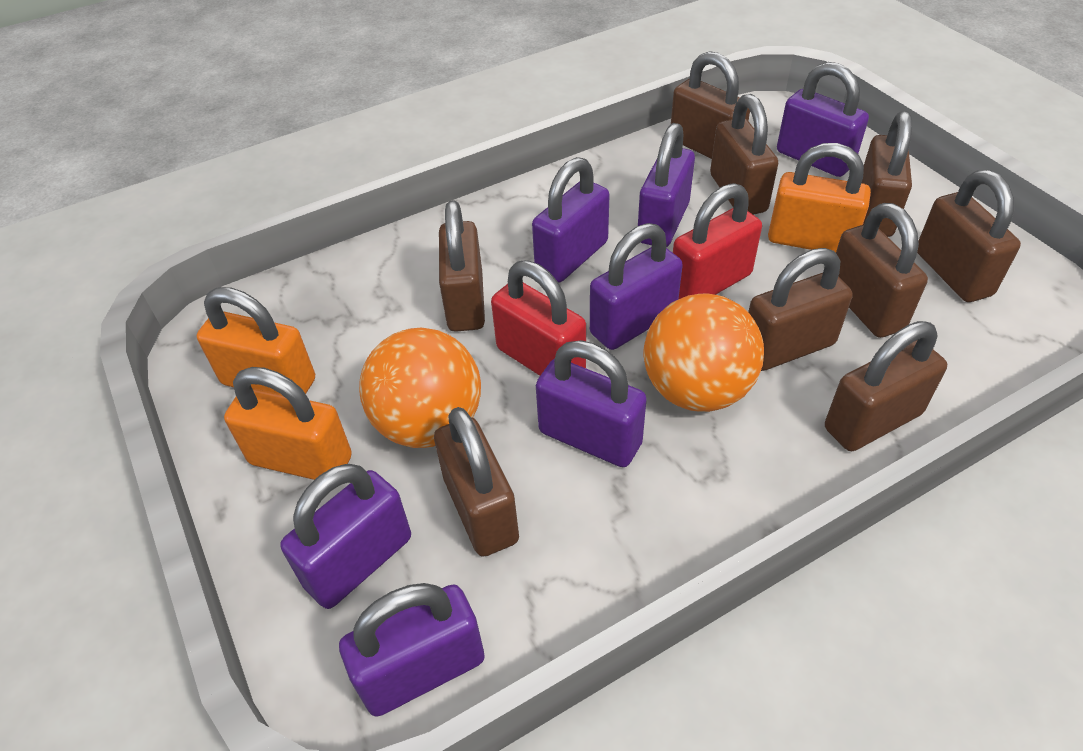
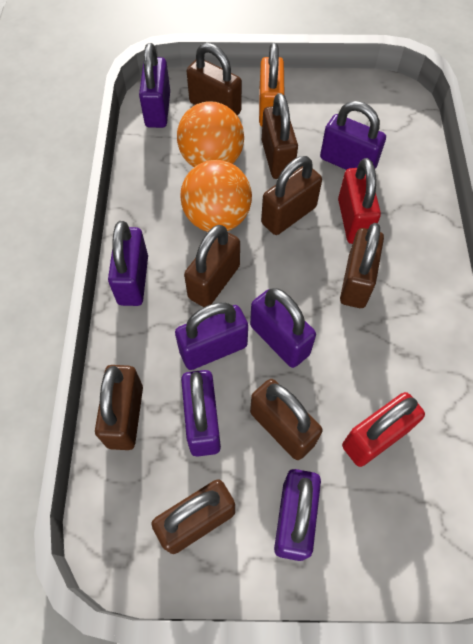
brown padlock: [434,407,519,557] [439,200,485,332] [671,51,750,159] [710,94,778,215] [748,248,853,371] [825,321,947,451] [836,203,928,338] [862,111,912,237] [917,170,1021,302] = 9 -> [95,365,143,450] [151,480,235,554] [184,225,240,307] [187,43,242,115] [250,379,323,460] [261,156,322,235] [262,93,298,179] [340,223,384,308] = 8
orange padlock: [197,287,315,394] [224,367,352,480] [768,143,871,253] = 3 -> [259,43,284,127] = 1

